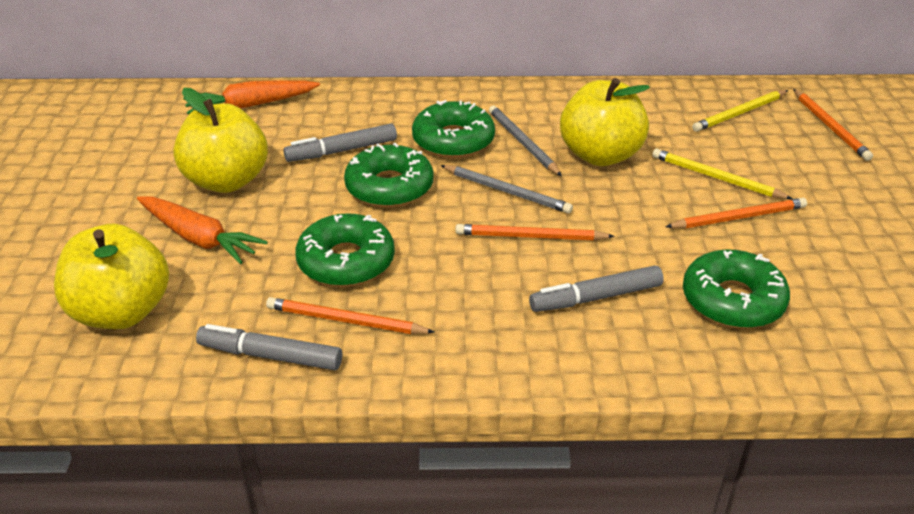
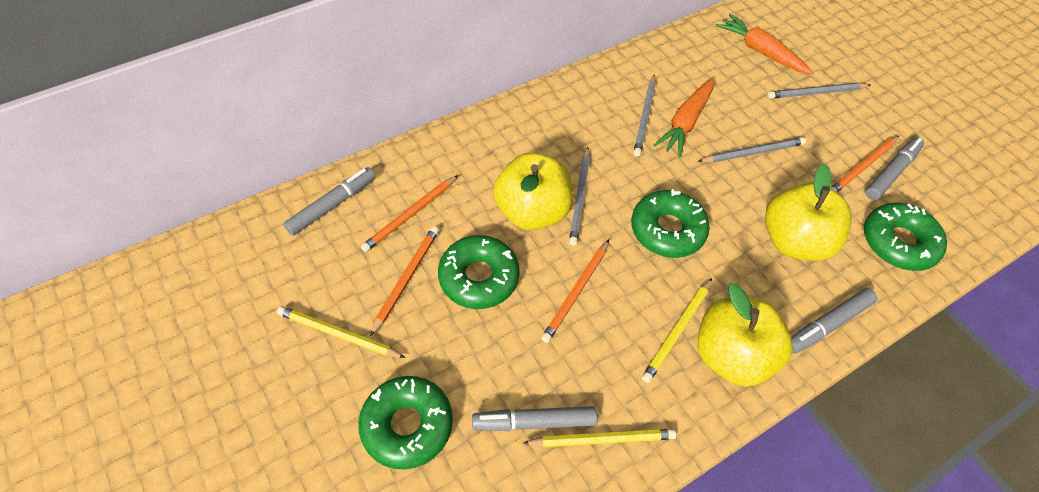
grey marker: [196,324,342,370] [283,123,397,162] [529,265,664,312] = 3 -> [283,167,375,235] [472,406,597,431] [791,288,878,354] [865,137,924,200] = 4
grey pencil: [440,165,573,214] [489,106,562,176] = 2 -> [569,147,590,246] [633,74,656,156] [697,137,806,163] [767,83,870,99] = 4
yellow pencil: [652,149,793,199] [692,90,788,132] = 2 -> [277,306,405,358] [523,429,677,447] [642,278,712,383] = 3

